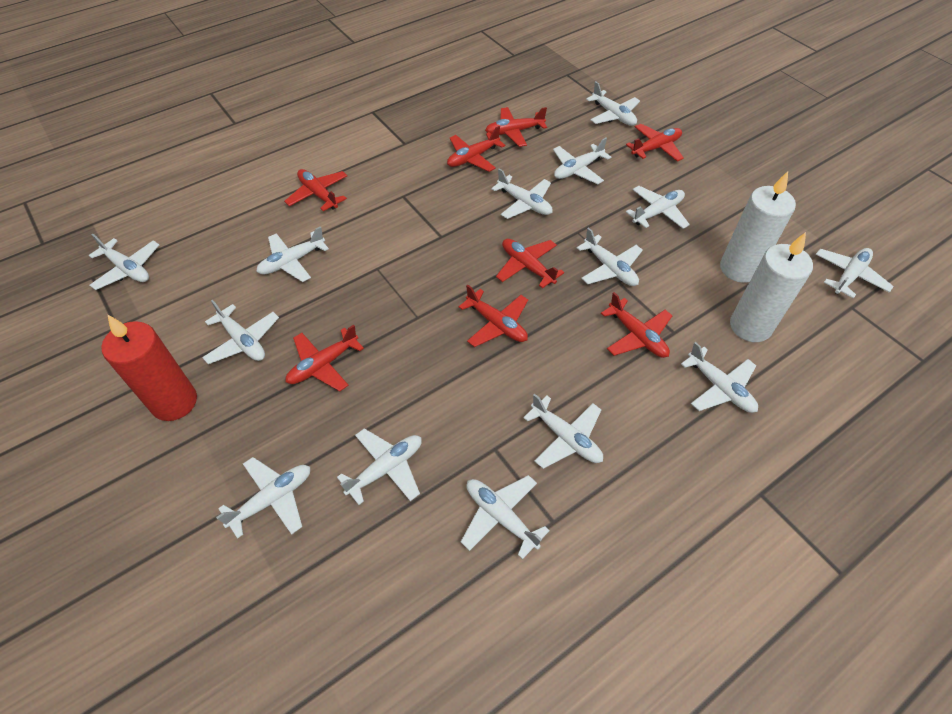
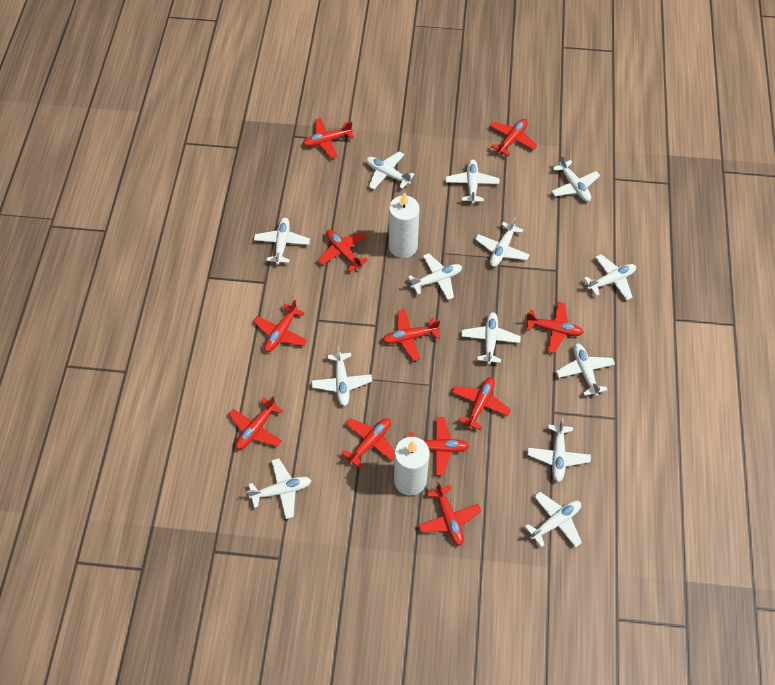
red candle: [101,315,197,421] = 1 -> none = 0
red plane: [284,169,347,211] [286,325,364,391] [447,126,505,172] [459,284,528,347] [485,107,547,147] [496,239,564,288] [601,292,673,358] [626,124,684,162] = 8 -> [228,396,283,450] [253,300,307,352] [303,118,354,159] [318,230,368,272] [341,418,394,468] [382,309,440,361] [410,417,469,476] [418,482,481,546] [452,377,511,430] [490,119,537,157] [525,302,584,353] = 11
white plane: [89,234,159,290] [202,300,279,364] [216,457,310,539] [256,226,329,282] [337,428,422,505] [461,475,550,559] [491,168,553,219] [523,394,603,469] [553,138,611,184] [577,227,643,286] [586,81,640,126] [626,186,690,229] [681,342,758,413] [816,248,894,298] = 14 -> [247,458,311,519] [254,218,310,265] [312,346,372,406] [366,152,415,190] [408,253,462,300] [446,160,500,204] [461,312,521,364] [475,217,530,267] [525,492,582,548] [528,418,591,482] [551,155,600,202] [556,343,615,396] [584,254,636,300] = 13

